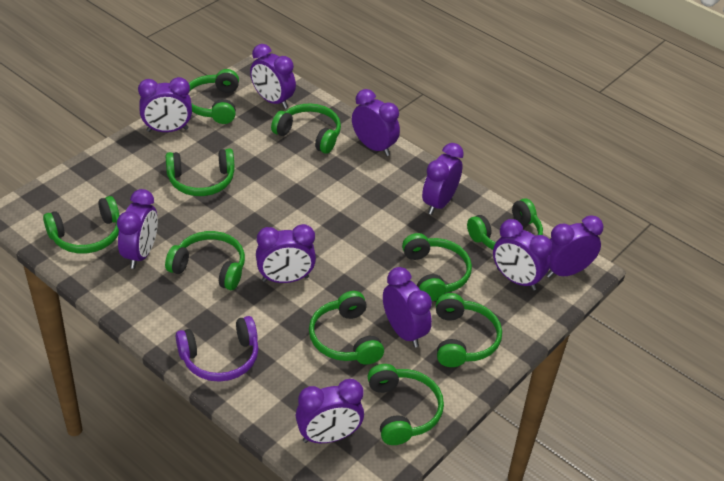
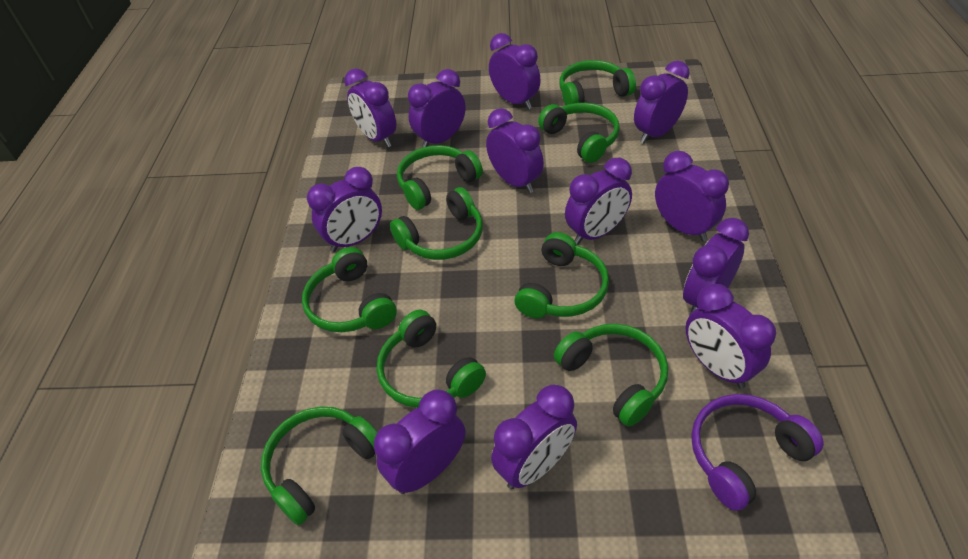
green headphones: [43,196,120,254] [165,231,245,290] [166,148,235,196] [189,69,239,124] [271,103,341,154] [309,291,384,365] [367,364,444,445] [402,233,472,301] [436,293,502,367] [467,198,543,250] = 10 -> [261,407,378,525] [302,247,397,332] [377,310,486,408] [390,187,483,260] [397,145,483,210] [515,232,609,318] [538,103,620,163] [554,324,668,427] [560,60,636,105] = 9
purple clock: [117,189,158,269] [138,77,192,132] [250,44,296,109] [256,224,316,283] [296,379,364,443] [352,89,400,156] [383,267,432,348] [422,143,464,215] [493,219,552,291] [546,215,603,278] = 10 -> [307,167,382,252] [344,69,396,148] [374,389,466,494] [408,69,465,148] [486,108,544,193] [489,33,541,110] [491,385,577,489] [565,158,632,245] [634,61,690,144] [655,151,729,241] [683,218,749,314] [685,284,776,389] = 12

